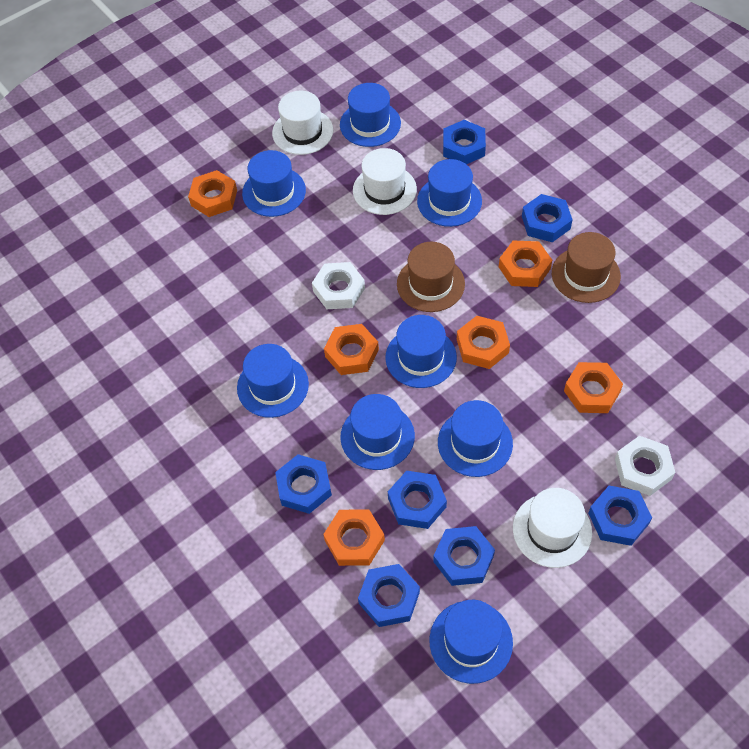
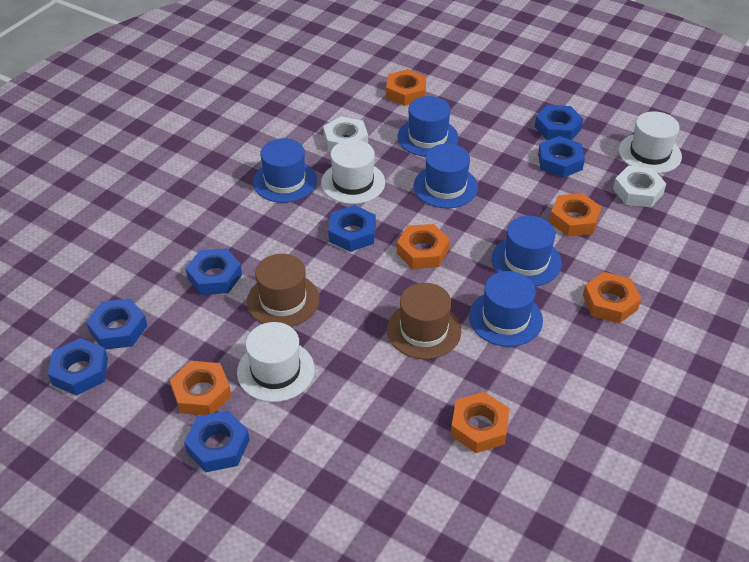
blue hat: [237,344,309,418] [242,150,306,217] [340,83,401,147] [340,394,415,470] [385,315,457,388] [417,159,482,227] [429,600,513,684] [438,400,513,477] = 8 -> [253,138,317,203] [398,96,459,157] [414,144,478,208] [469,271,543,347] [492,216,562,286] = 5

